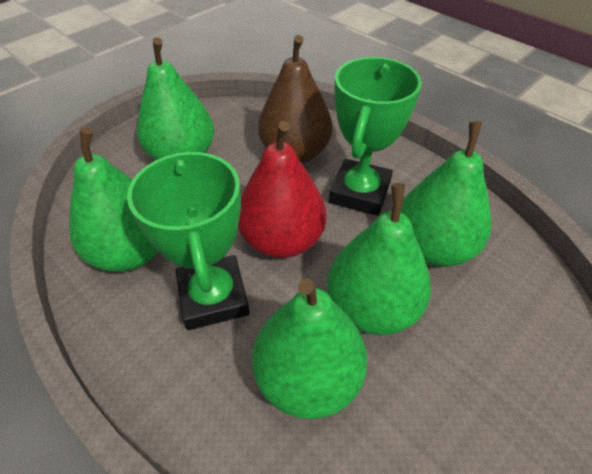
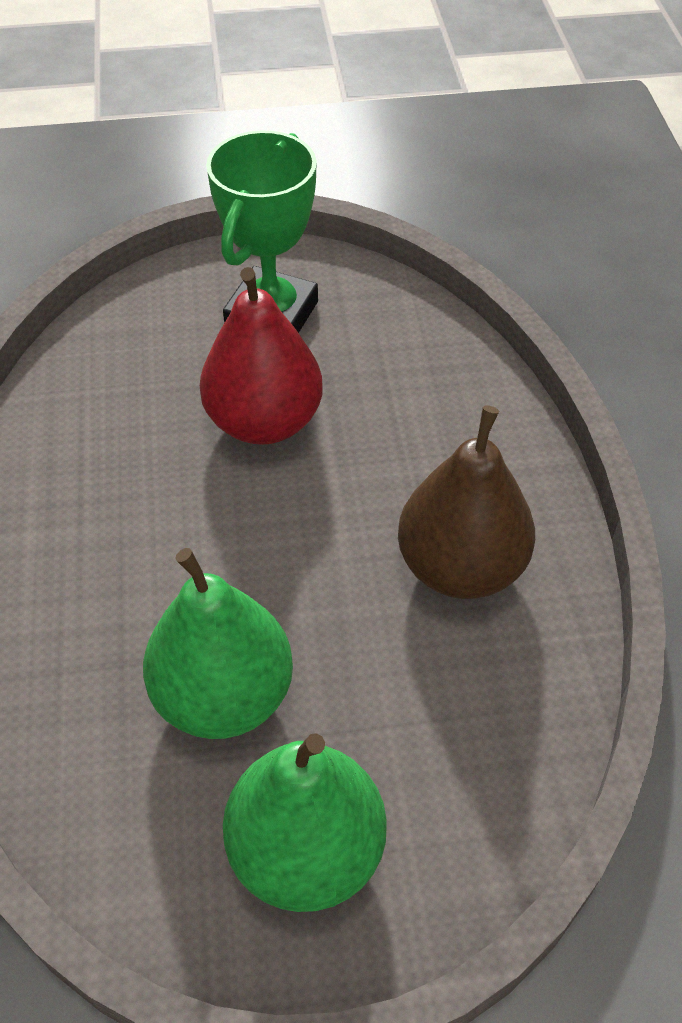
green pear: [69,127,158,272] [137,37,214,160] [252,278,368,419] [327,183,431,335] [401,121,492,267] = 5 -> [143,548,293,739] [223,733,387,912] = 2
green trophy: [127,151,250,330] [329,57,422,216] = 2 -> [206,131,318,333] = 1

